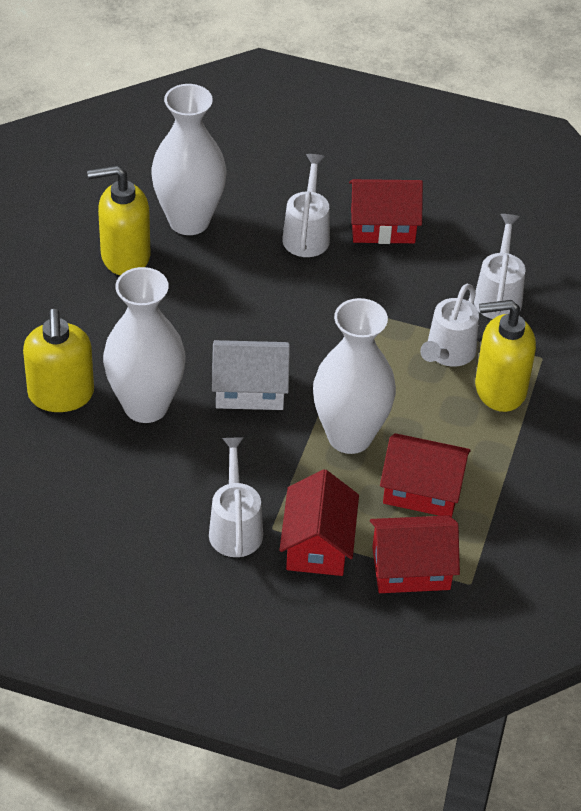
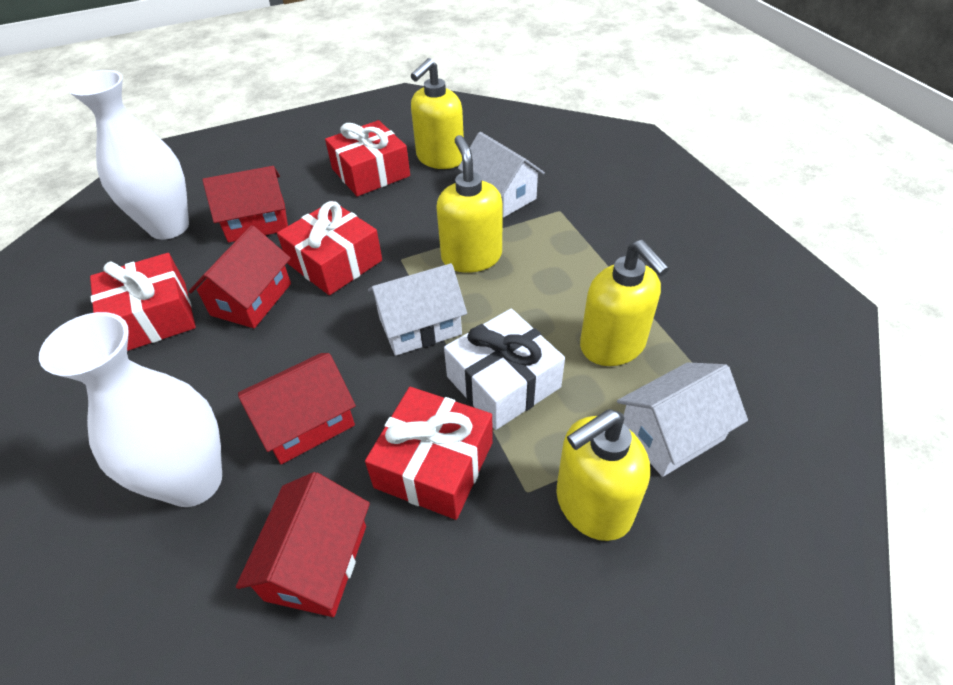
red gift: none = 0 -> [90,253,196,351] [277,201,382,295] [325,120,410,196] [365,387,493,520] = 4
white gift: none = 0 -> [444,309,565,430] = 1
white house: [212,340,290,410] = 1 -> [368,263,467,356] [458,132,545,218] [617,362,748,477] = 3
white vase: [103,267,186,423] [151,84,226,235] [313,298,396,454] = 3 -> [39,312,222,507] [67,70,189,240] = 2
white watering can: [209,437,263,557] [282,154,330,257] [420,284,479,367] [474,214,525,319] = 4 -> none = 0
yellow soap dispenser: [23,309,94,412] [87,165,150,275] [475,300,536,412] = 3 -> [411,58,464,169] [436,135,503,273] [556,409,650,541] [580,240,670,366] = 4

